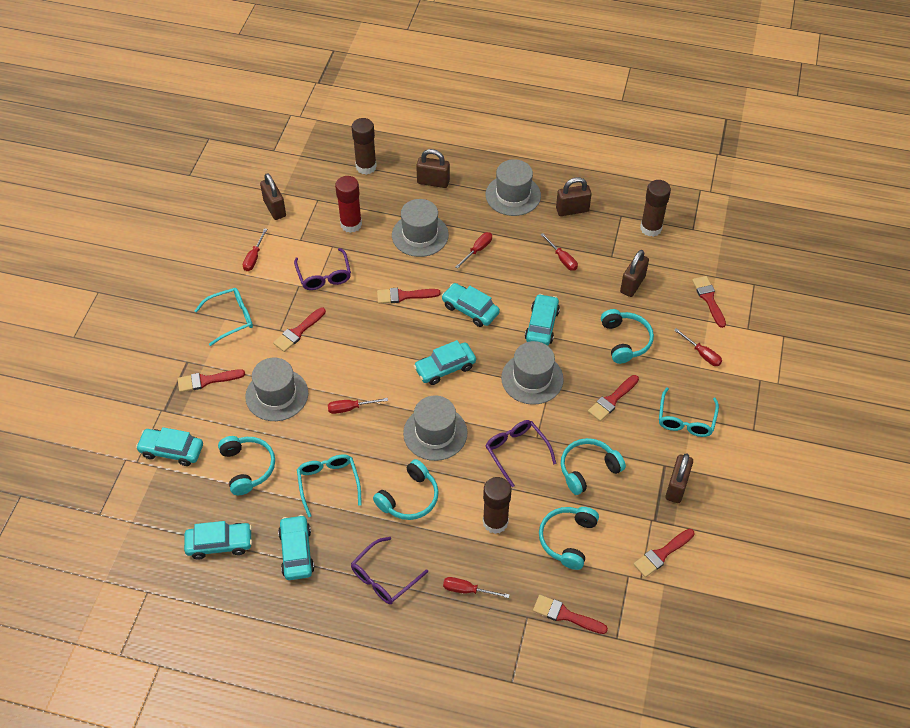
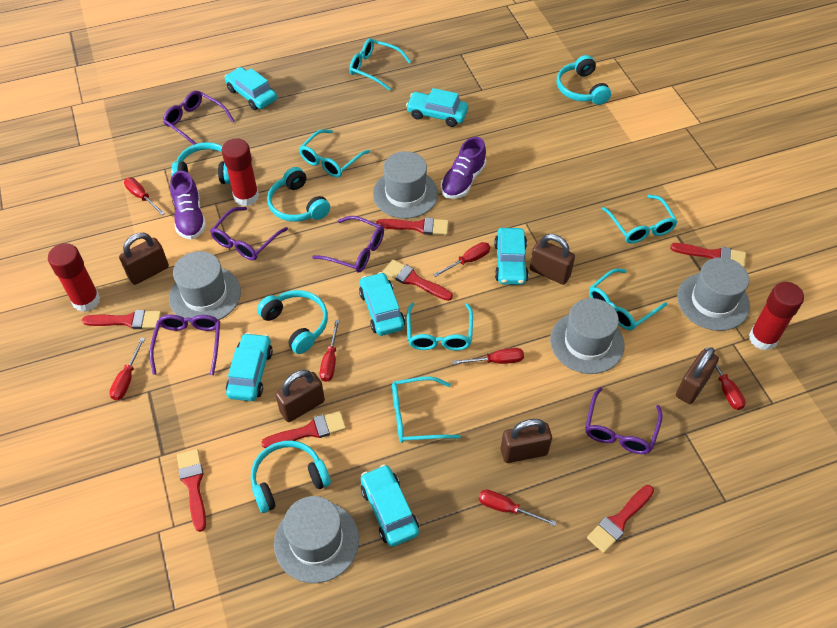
brown glue stick: [352,118,377,175] [483,477,511,534] [640,180,671,237] = 3 -> none = 0
purple glasses: [294,248,351,290] [351,537,428,604] [486,420,557,487] = 3 -> [150,315,220,375] [163,91,234,145] [210,207,288,260] [312,216,384,273] [585,387,663,454] = 5
purple shoe: none = 0 -> [170,171,206,239] [441,137,486,199] = 2
red glue stick: [335,176,362,233] = 1 -> [48,243,100,312] [222,138,259,206] [749,282,804,351] = 3
red screwdriver: [243,228,267,271] [328,398,388,414] [443,577,510,598] [455,232,492,269] [540,233,578,271] [674,328,722,366] = 6 -> [109,338,145,400] [124,177,165,215] [320,320,340,382] [433,242,490,277] [452,348,524,365] [479,489,556,526] [704,347,746,410] = 7
turquoise glasses: [195,288,253,346] [297,454,362,517] [659,388,719,437] = 3 -> [299,129,370,178] [349,38,411,91] [392,377,461,443] [407,303,473,351] [589,268,667,331] [602,195,678,243] = 6

